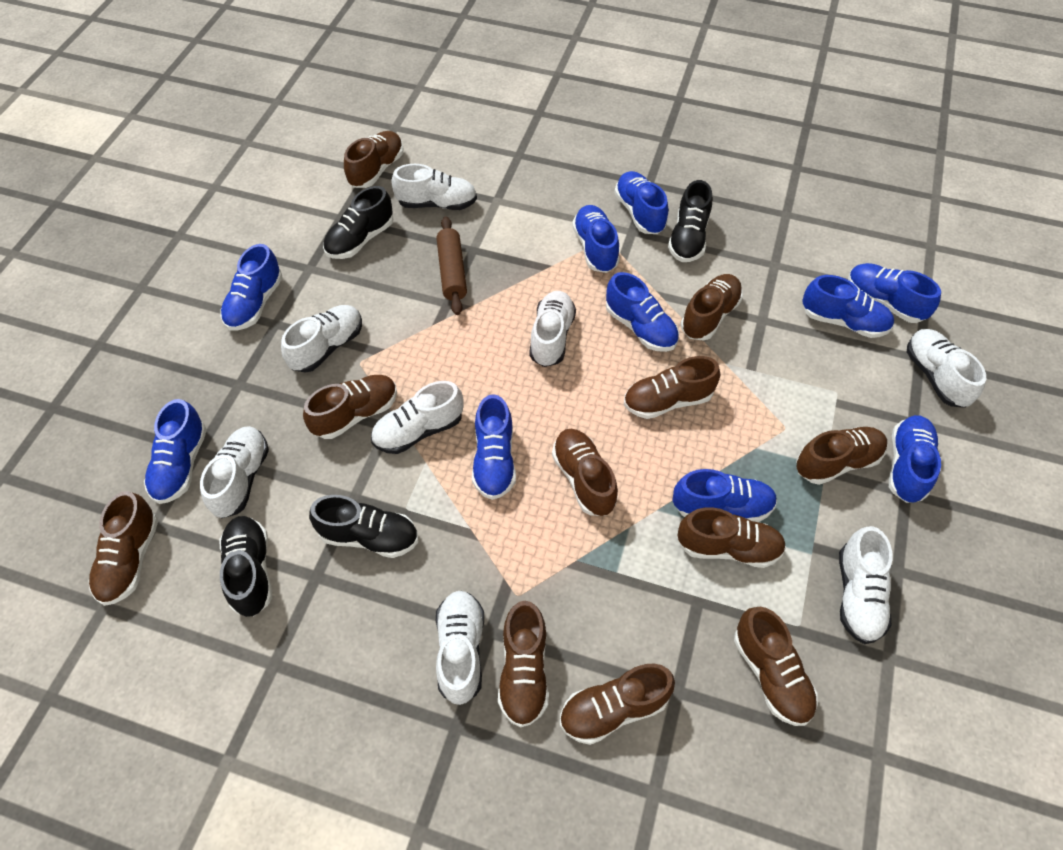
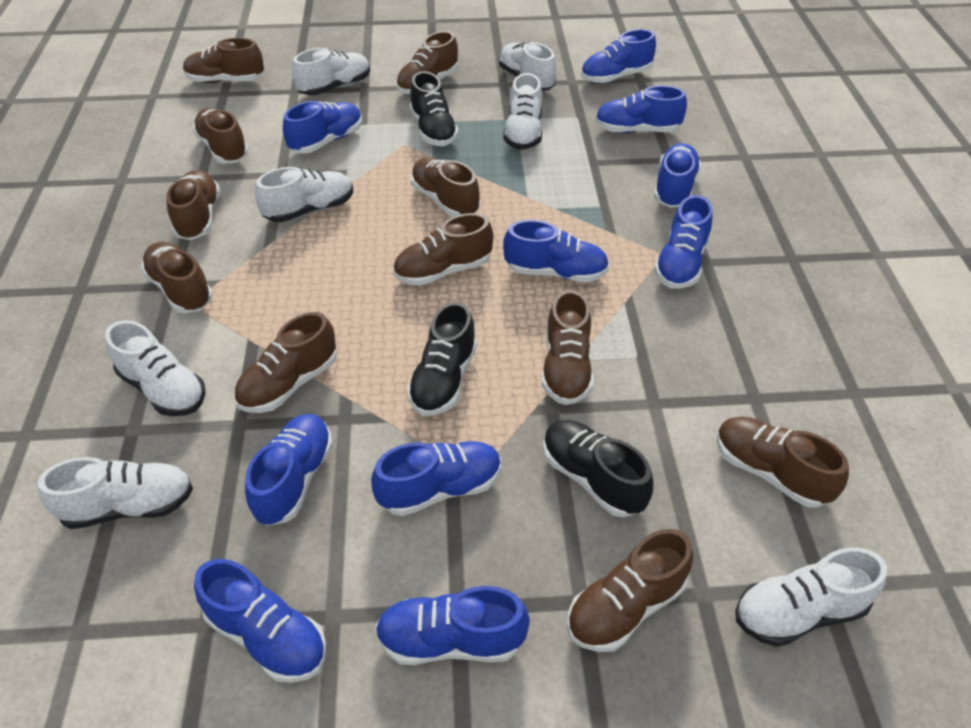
black shoe: [219,516,272,617] [309,495,418,558] [323,186,393,259] [668,180,712,262] = 4 -> [407,302,477,416] [410,71,459,146] [543,420,653,517] = 3
brown rolling pin: [436,216,467,315] = 1 -> none = 0
white shoe: [200,426,269,518] [281,305,362,373] [371,381,464,454] [391,164,477,210] [436,591,484,705] [529,291,576,367] [839,526,892,644] [907,329,986,408] = 8 -> [38,457,193,529] [105,320,206,416] [255,167,353,222] [292,48,370,95] [499,42,556,91] [503,73,542,150] [735,548,887,647] = 7

